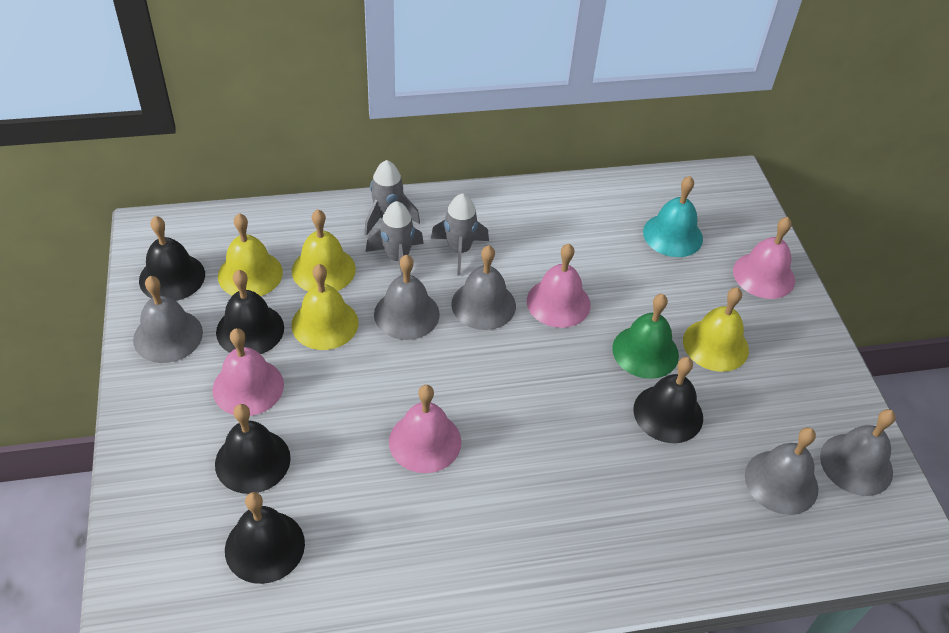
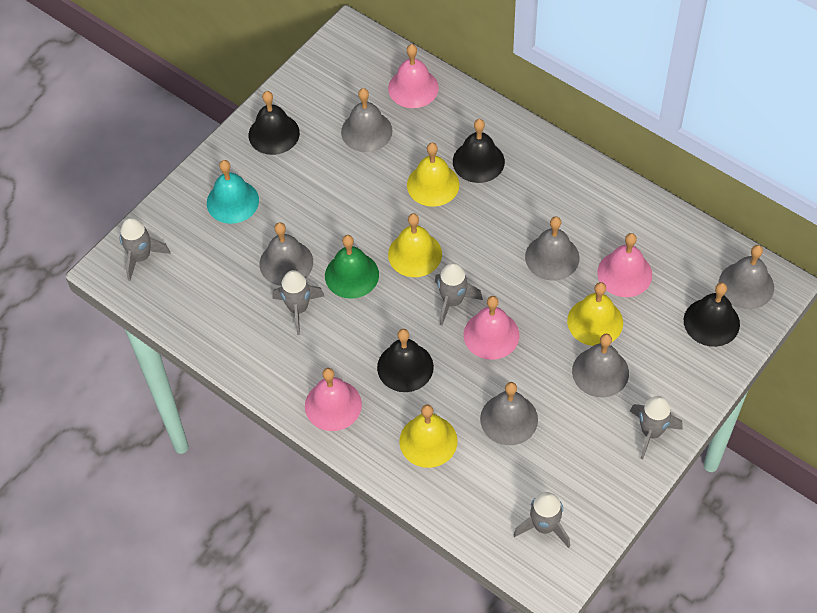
black bell: [139,216,205,301] [215,404,291,494] [216,270,284,354] [225,492,305,584] [633,357,703,443] = 5 -> [249,91,300,155] [377,329,434,392] [453,119,505,183] [684,282,740,347] = 4
grey bell: [133,276,203,363] [374,254,440,340] [451,245,516,330] [745,427,818,515] [820,409,896,496] = 5 -> [260,222,313,286] [341,88,392,152] [480,382,538,445] [525,216,580,281] [572,334,629,397] [719,245,774,309] = 6
grey rocket: [364,160,420,236] [365,201,424,275] [431,193,489,276] = 3 -> [120,218,170,281] [272,270,324,335] [435,263,483,326] [513,492,570,548] [630,396,683,459] = 5

